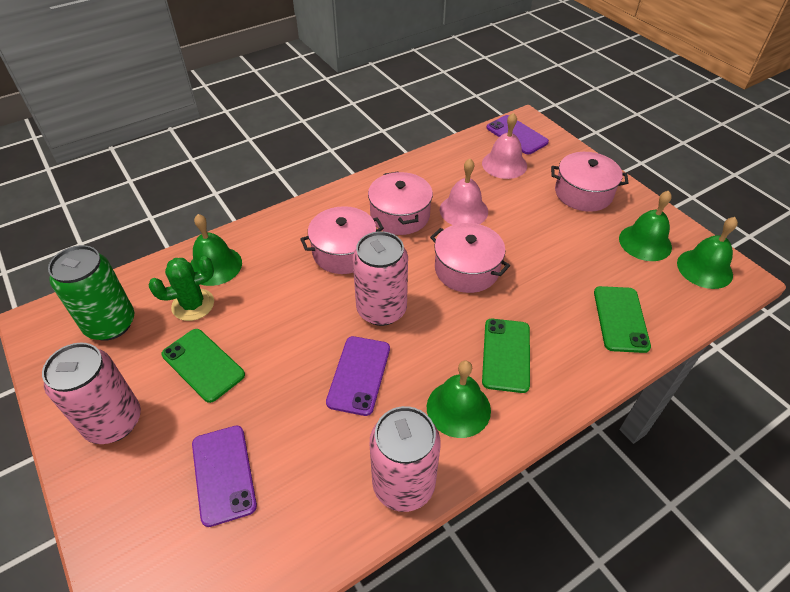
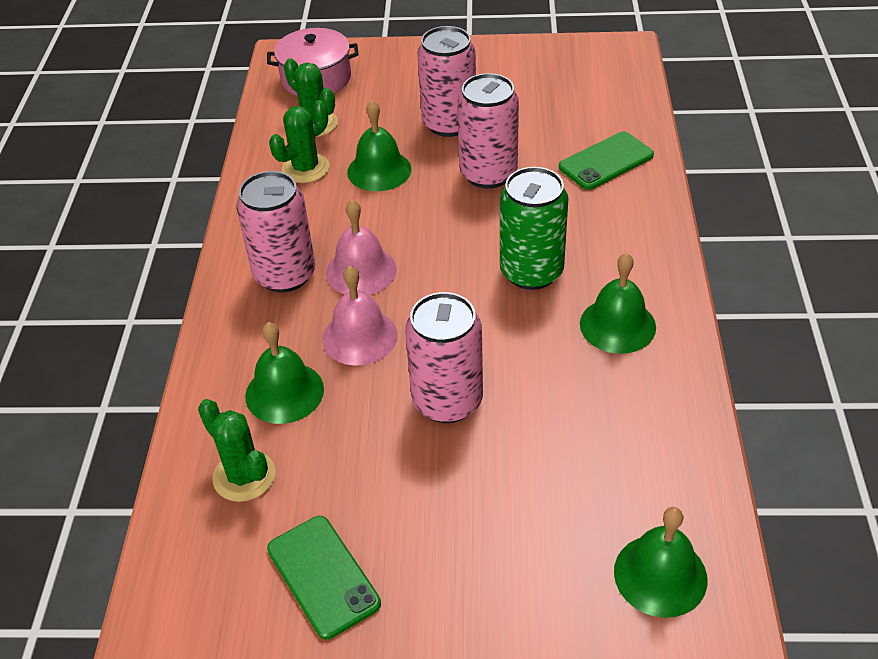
green cactus: [149,256,214,321] = 1 -> [198,399,275,502] [269,100,329,183] [284,58,338,137] = 3
green phone: [162,329,245,403] [482,319,530,393] [594,286,651,353] = 3 -> [267,516,381,639] [559,131,654,190] = 2
pink can: [42,343,141,444] [353,231,408,326] [370,406,441,512] = 3 -> [236,171,315,292] [405,292,483,423] [417,26,476,137] [457,73,519,189] = 4
pink pot: [300,206,384,274] [368,171,433,235] [430,223,510,293] [551,152,629,212] = 4 -> [267,28,359,96] = 1
purple phone: [192,426,257,527] [326,336,390,416] [487,115,549,154] = 3 -> none = 0

